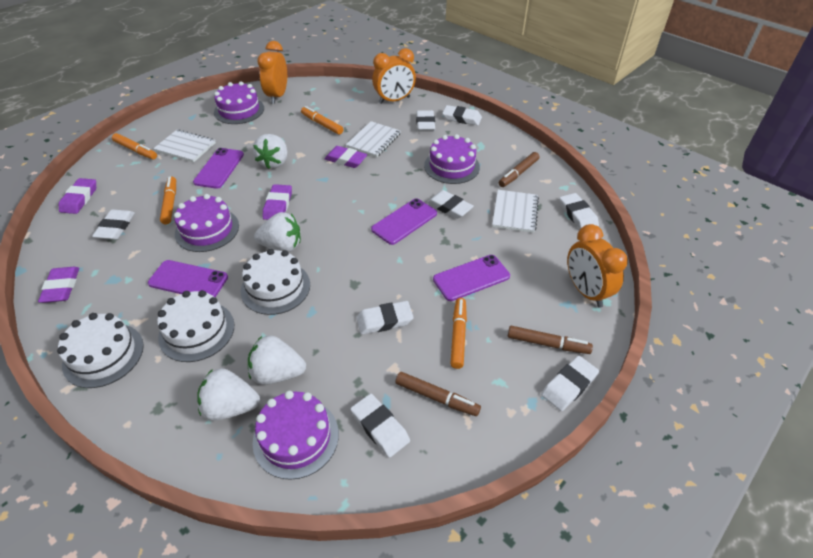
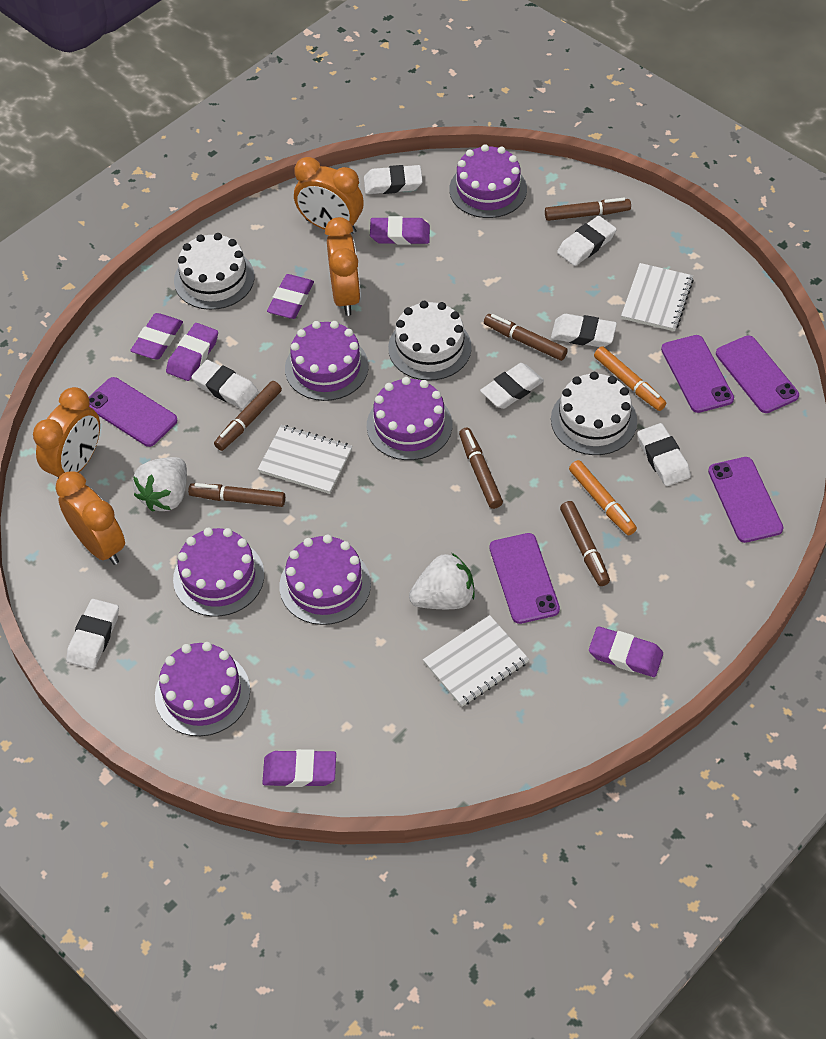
brown marker: [395,372,481,416] [499,152,540,187] [508,326,593,354] = 3 -> [188,483,285,507] [214,381,282,451] [459,428,503,509] [484,314,568,361] [545,198,631,221] [560,501,610,586] = 6
orange clock: [257,41,287,104] [372,48,416,104] [567,224,628,307] = 3 -> [33,387,100,478] [55,471,125,565] [294,157,364,234] [325,217,361,316] = 4
orange marker: [112,133,157,159] [160,177,176,224] [301,106,344,135] [450,298,467,369] = 4 -> [569,460,637,536] [594,346,666,411] = 2
purple cake: [174,194,239,252] [214,81,264,124] [253,391,339,480] [424,134,480,184] = 4 -> [155,642,250,736] [173,528,264,616] [280,534,371,625] [285,321,369,401] [367,377,452,460] [449,144,527,218] = 6
purple eraser: [38,267,79,303] [59,178,96,214] [263,184,292,220] [324,146,367,168] = 4 -> [130,313,183,360] [166,323,218,381] [262,749,336,787] [267,274,314,319] [370,216,430,245] [589,626,663,677] = 6
purple phone: [148,260,228,297] [193,148,244,189] [371,198,437,245] [433,255,510,301] = 4 -> [89,377,177,447] [489,533,560,624] [661,335,734,413] [708,457,783,543] [716,335,799,413] = 5
white eraser: [92,210,135,240] [351,394,410,458] [356,301,414,335] [416,110,435,132] [427,190,474,219] [442,105,482,125] [541,356,599,411] [560,193,599,229] = 8 -> [66,599,119,669] [191,360,258,409] [364,165,423,194] [480,363,544,409] [551,314,617,347] [557,216,617,266] [637,423,691,486] = 7
white strawberry: [197,368,260,421] [248,335,306,385] [253,134,287,169] [254,212,301,252] = 4 -> [133,457,187,512] [409,553,475,609] = 2

